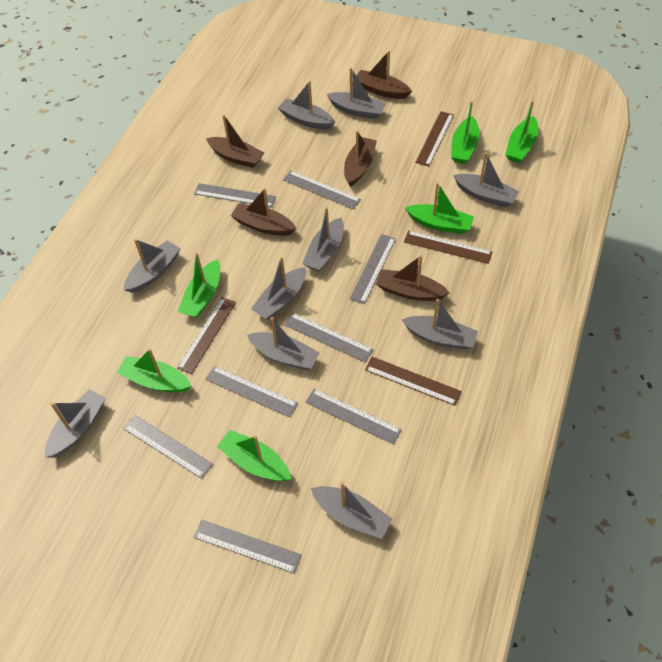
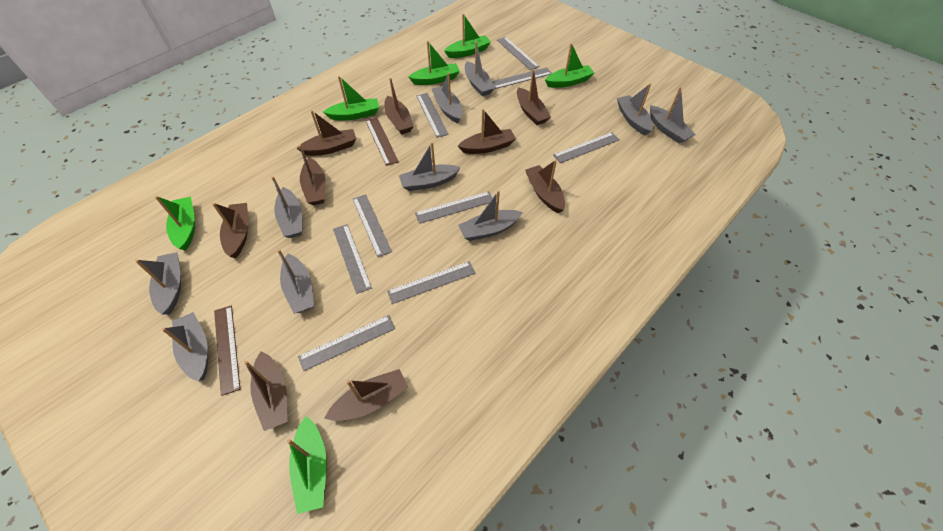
brown boat: [206,115,264,168] [231,188,296,235] [344,131,377,187] [356,51,412,99] [376,255,450,301] = 5 -> [212,203,248,258] [244,351,287,431] [296,110,357,156] [299,145,326,205] [324,369,408,421] [384,78,414,135] [458,109,516,154] [517,69,551,125] [525,160,565,213] = 9
brown ruler: [177,297,236,374] [365,357,462,406] [404,231,492,264] [415,111,454,166] = 4 -> [214,306,240,396] [365,117,399,166] = 2
grey ruler: [123,415,213,479] [193,520,302,574] [194,183,276,208] [206,366,298,417] [283,171,361,209] [284,313,373,362] [305,389,402,444] [349,234,396,304] = 8 -> [298,315,395,371] [333,224,372,294] [353,194,392,257] [387,261,475,304] [415,191,492,224] [416,93,449,138] [492,67,552,89] [497,37,540,70] [553,132,620,163] = 9

